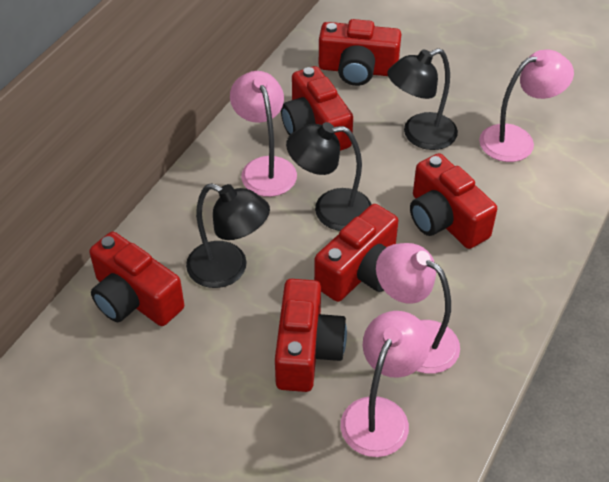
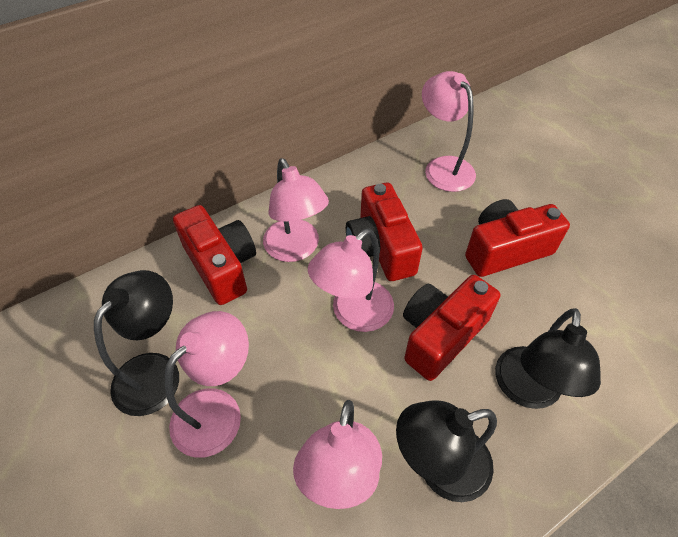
pink lamp: [230,71,297,197] [341,311,430,457] [376,243,460,374] [479,49,574,162] = 4 -> [165,311,249,458] [263,158,329,262] [293,400,382,509] [308,229,394,332] [422,71,476,192] = 5
red camera: [89,232,184,326] [275,279,347,392] [281,66,353,151] [314,204,398,302] [319,19,401,86] [410,153,497,249] = 6 -> [173,205,256,305] [346,183,423,281] [403,275,500,381] [465,199,570,277] = 4

